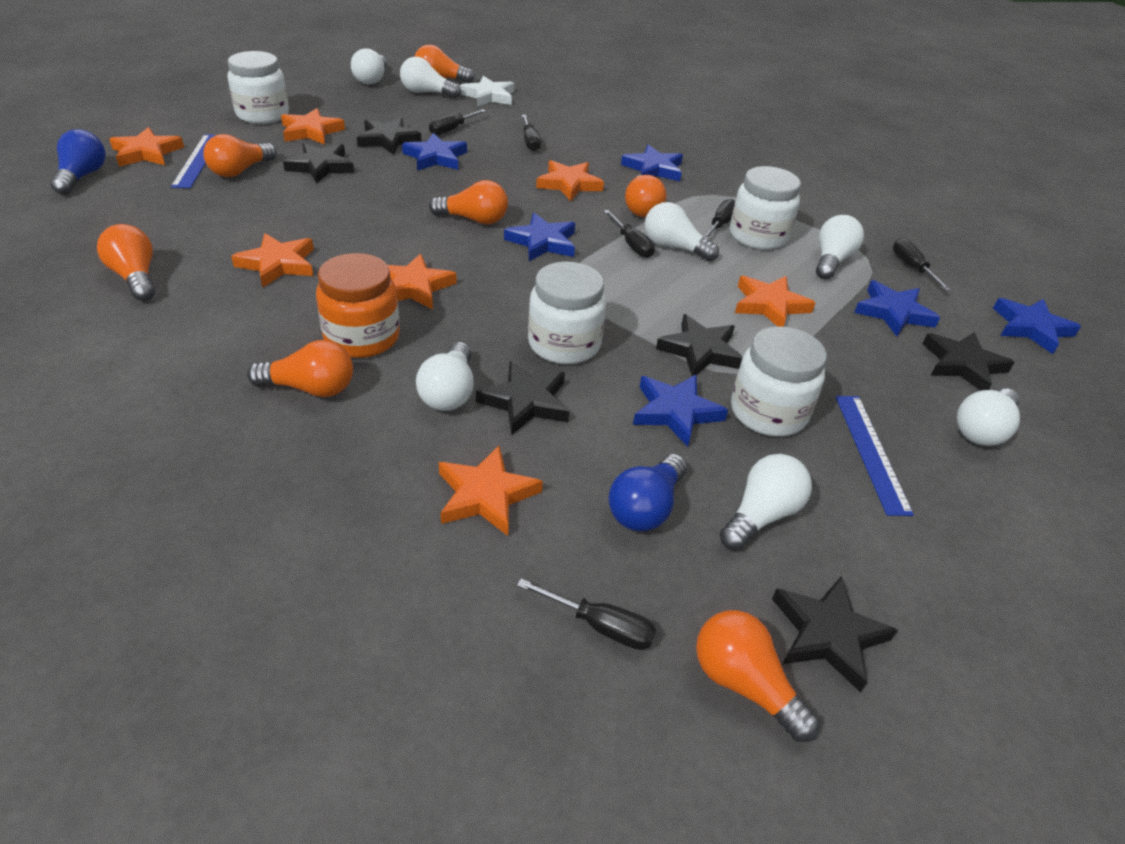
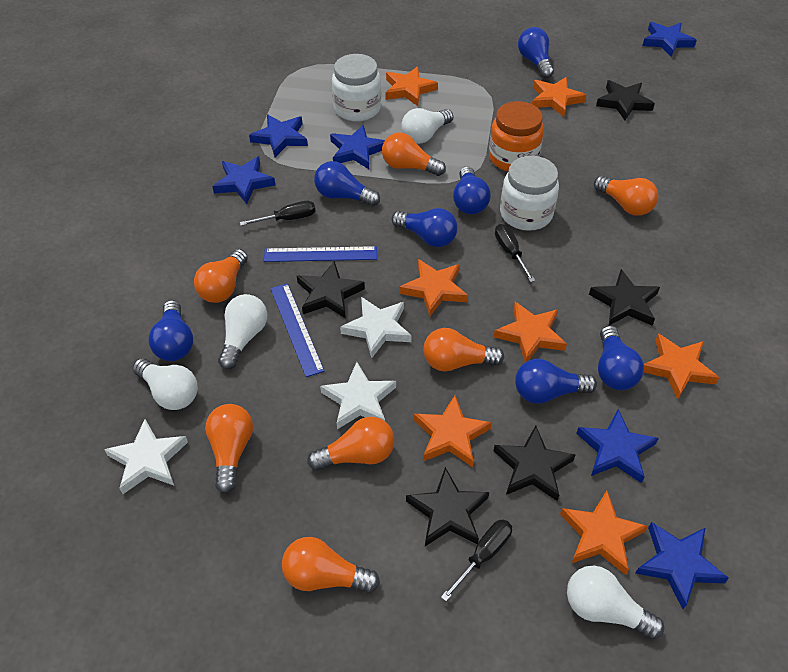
black screwdriver: [429,109,486,135] [517,578,656,650] [521,115,541,151] [603,210,655,258] [703,199,735,239] [893,238,951,291] = 6 -> [240,201,315,226] [441,520,512,601] [495,224,535,282] = 3
black star: [283,143,354,184] [357,118,422,155] [476,361,569,435] [656,314,743,376] [772,576,898,692] [922,332,1014,391] = 6 -> [297,261,365,318] [406,467,489,546] [494,426,576,501] [589,269,660,325] [596,80,655,120] = 5
blue light bulb: [51,129,105,195] [609,454,687,532] = 2 -> [149,300,193,361] [314,161,380,206] [391,208,458,247] [453,166,491,214] [515,359,597,404] [518,27,554,78] [598,325,644,390] = 7
white jar: [227,51,289,124] [528,262,606,364] [730,166,801,250] [731,326,827,436] = 4 -> [332,54,381,121] [500,156,559,231] = 2
white light bulb: [351,48,387,84] [400,57,461,98] [416,342,474,411] [645,202,719,262] [720,454,812,551] [816,215,864,280] [957,389,1020,446] = 7 -> [132,358,198,410] [218,294,267,370] [401,108,453,144] [567,566,664,639] = 4
white star: [459,76,514,107] = 1 -> [104,419,188,494] [320,362,396,429] [340,297,412,358] = 3

